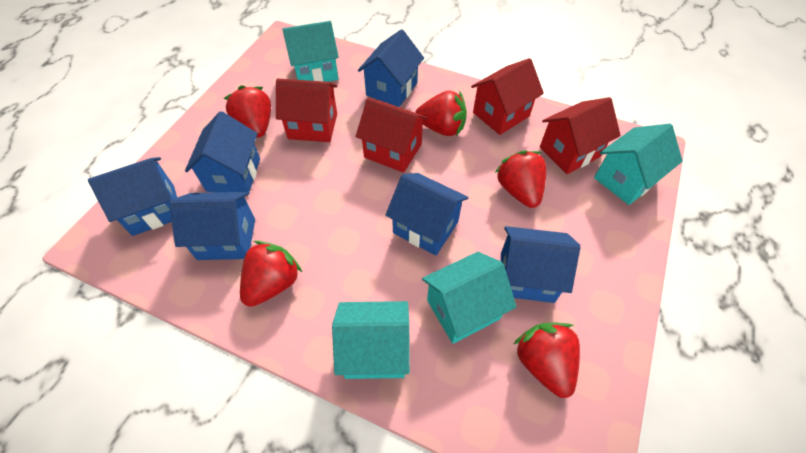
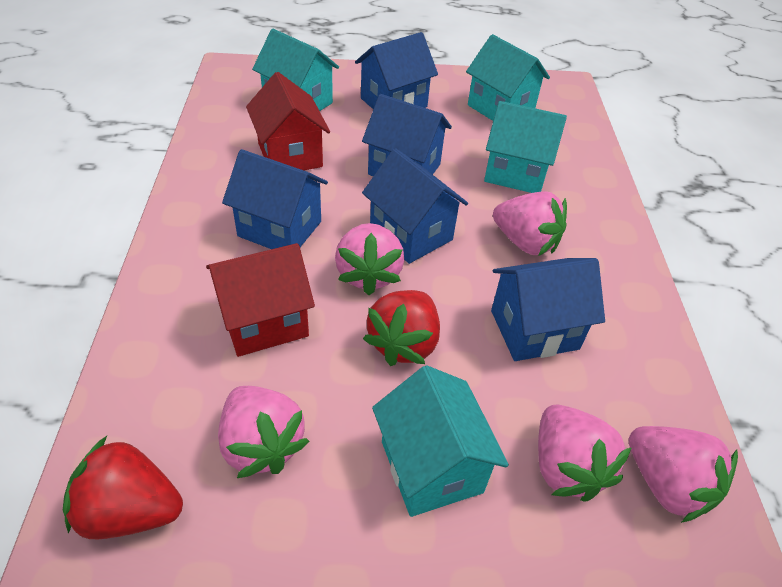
blue house: [88,157,177,236] [169,192,255,260] [185,111,260,192] [358,29,424,107] [386,173,469,255] [501,226,581,303] = 6 -> [222,149,328,249] [355,32,438,109] [362,94,452,176] [362,148,468,264] [491,258,605,361] = 5
pink strawberry: none = 0 -> [218,386,309,478] [335,223,404,295] [493,191,567,256] [538,405,632,501] [629,426,738,523] = 5
red house: [276,78,337,142] [356,98,428,173] [471,58,544,135] [540,97,621,174] = 4 -> [206,243,315,357] [246,72,330,170] = 2
red strawberry: [223,86,271,138] [240,241,302,307] [415,91,467,136] [495,150,546,208] [514,323,580,398] = 5 -> [63,436,183,539] [363,290,440,366] = 2

